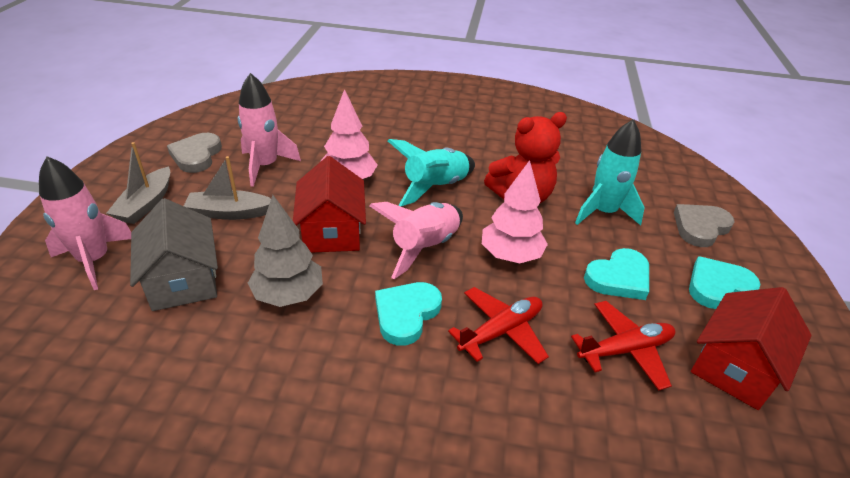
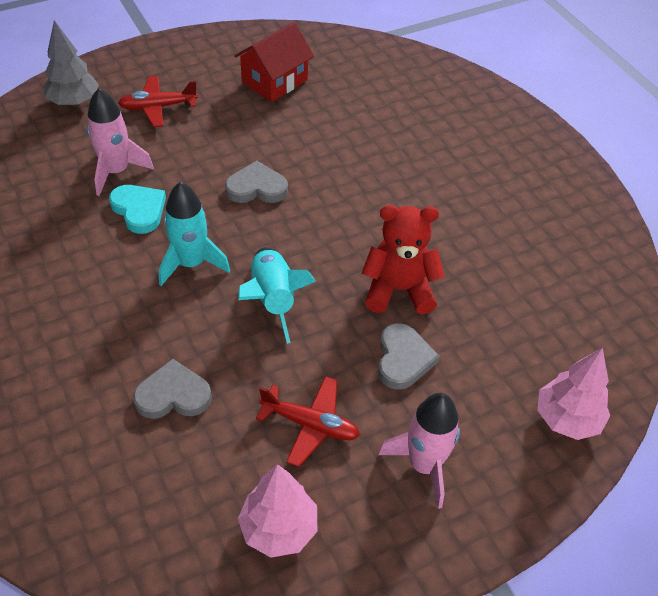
grey boat: [107,142,170,224] [184,156,271,220] = 2 -> none = 0
grey heart: [167,133,222,173] [674,204,735,247] = 2 -> [133,359,212,419] [225,161,288,203] [378,323,440,390] = 3
grey house: [130,198,218,311] = 1 -> none = 0
pink rocket: [39,156,131,290] [238,73,301,187] [369,202,463,279] = 3 -> [87,88,154,196] [378,393,460,509] = 2
red house: [293,156,366,253] [691,287,812,410] = 2 -> [234,22,314,102] = 1
turquoise heart: [375,282,442,346] [584,248,649,300] [689,256,761,309] = 3 -> [109,185,166,234] = 1

